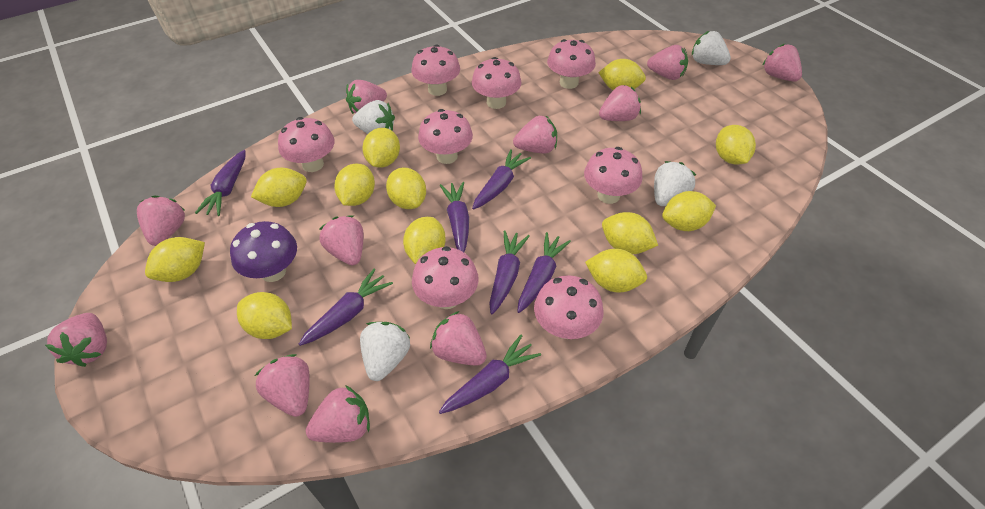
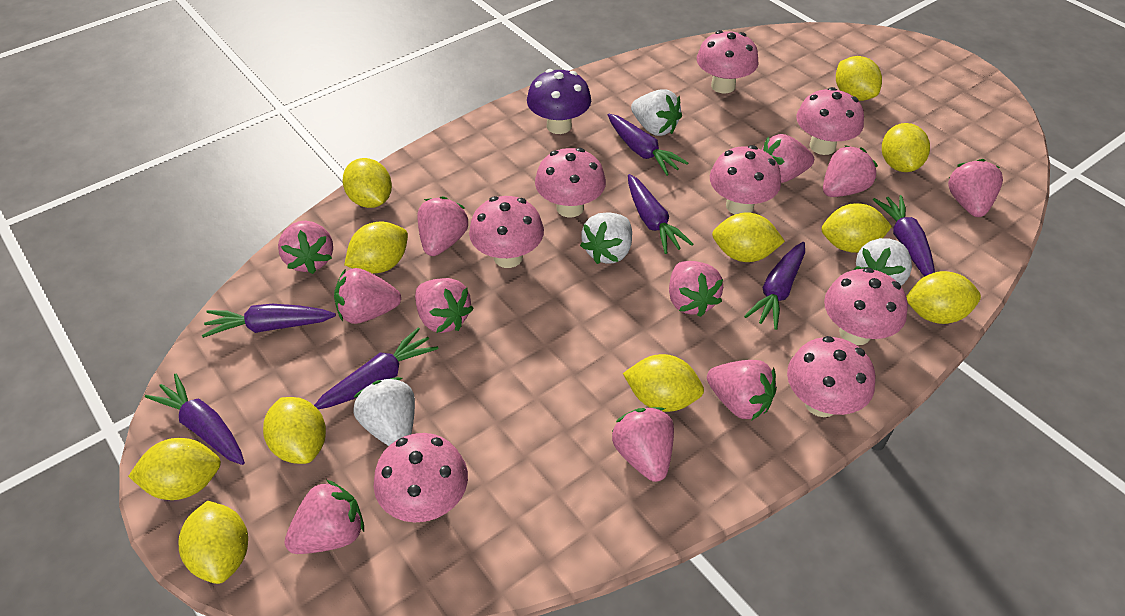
yellow lemon: [145,237,205,282] [237,292,292,339] [251,168,307,207] [334,163,375,206] [362,128,400,168] [386,168,426,209] [403,217,446,264] [585,249,647,292] [598,59,646,90] [602,212,658,254] [662,191,716,231] [716,125,756,164] = 12 -> [128,438,221,500] [179,501,248,584] [263,397,326,464] [343,158,392,208] [344,222,408,273] [623,354,704,412] [712,212,785,262] [822,203,892,253] [836,56,882,101] [882,123,930,172] [906,271,981,324] = 11

